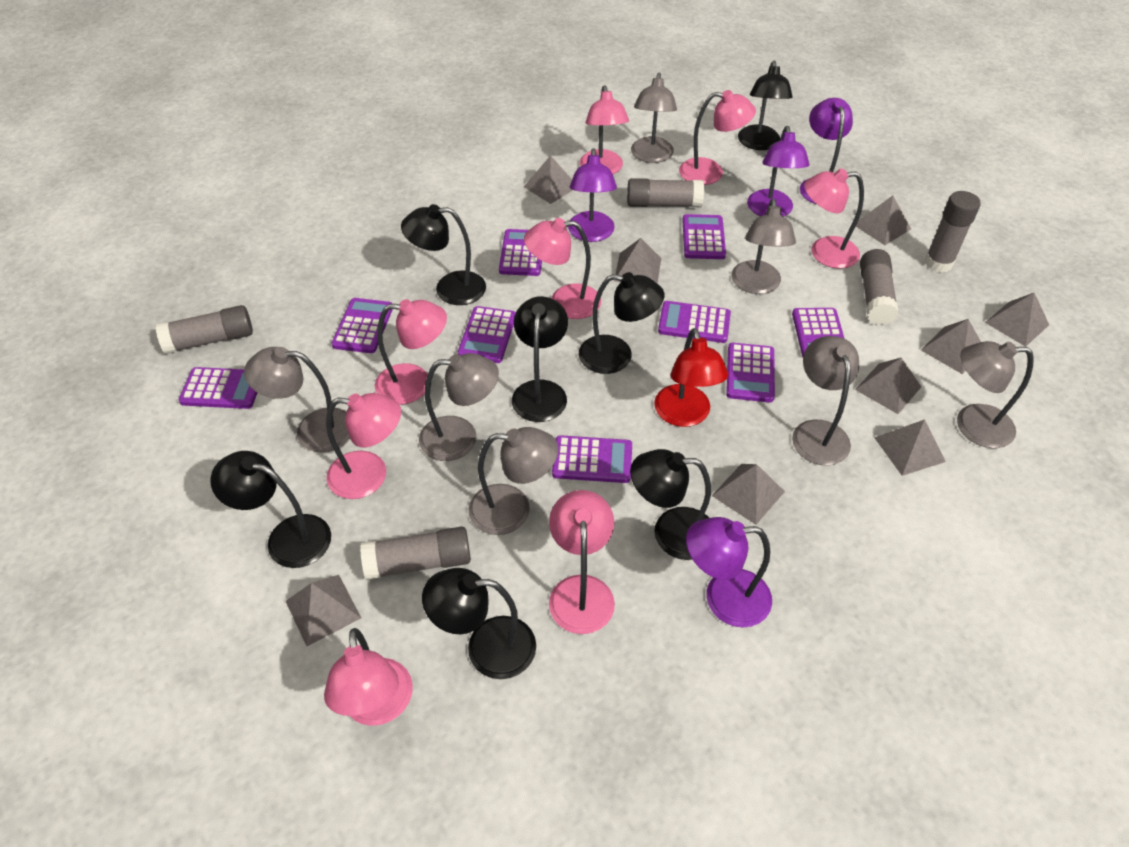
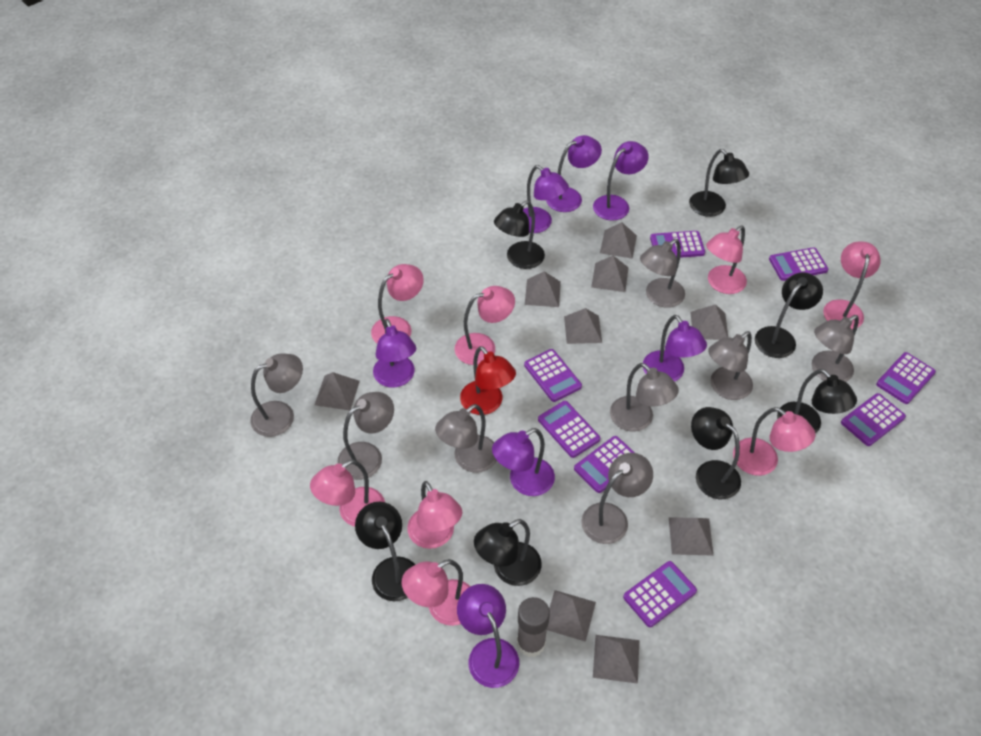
grey glue stick: [156,305,253,354] [360,527,471,580] [627,178,704,207] [860,249,899,325] [925,191,981,273] = 5 -> [517,597,550,657] = 1
grey lamp: [244,347,350,452] [419,353,499,461] [468,427,558,535] [631,73,677,163] [731,199,796,294] [792,336,859,465] [957,341,1034,448] = 7 -> [250,353,303,437] [337,392,394,480] [435,404,497,473] [581,453,653,544] [610,363,679,432] [640,239,685,308] [708,331,753,400] [812,315,859,382] = 8
purple calculator: [179,367,257,409] [331,298,393,353] [458,306,516,363] [499,229,542,276] [552,435,632,483] [658,301,731,343] [682,214,726,259] [726,343,775,403] [792,308,845,357] = 9 -> [524,349,582,402] [538,401,600,458] [574,436,635,493] [623,561,697,627] [650,231,705,258] [769,247,828,281] [841,393,906,446] [876,352,936,404] = 8
purple lamp: [568,148,617,242] [686,517,772,628] [747,126,809,217] [800,98,853,204] = 4 -> [373,319,416,388] [457,584,519,688] [492,428,555,496] [523,165,569,233] [546,135,602,212] [593,141,649,221] [643,315,707,382] = 7

